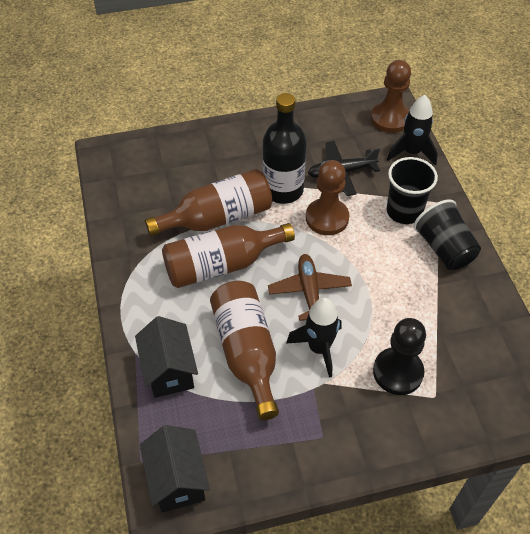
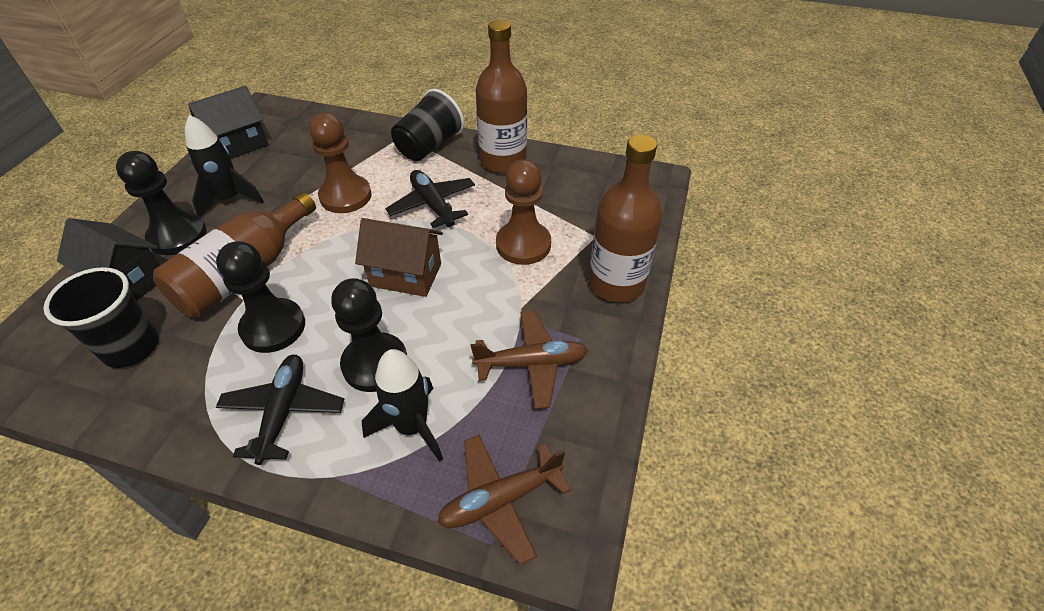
black bottle: [262,93,307,204] = 1 -> none = 0
black pawn: [373,318,426,395] = 1 -> [116,151,206,255] [216,241,305,353] [331,278,407,392] = 3
black plane: [308,141,380,196] = 1 -> [216,355,344,465] [385,170,475,228] = 2
brown house: none = 0 -> [355,218,443,297] = 1
brown plane: [268,254,352,321] = 1 -> [437,435,571,565] [471,310,588,409] = 2

